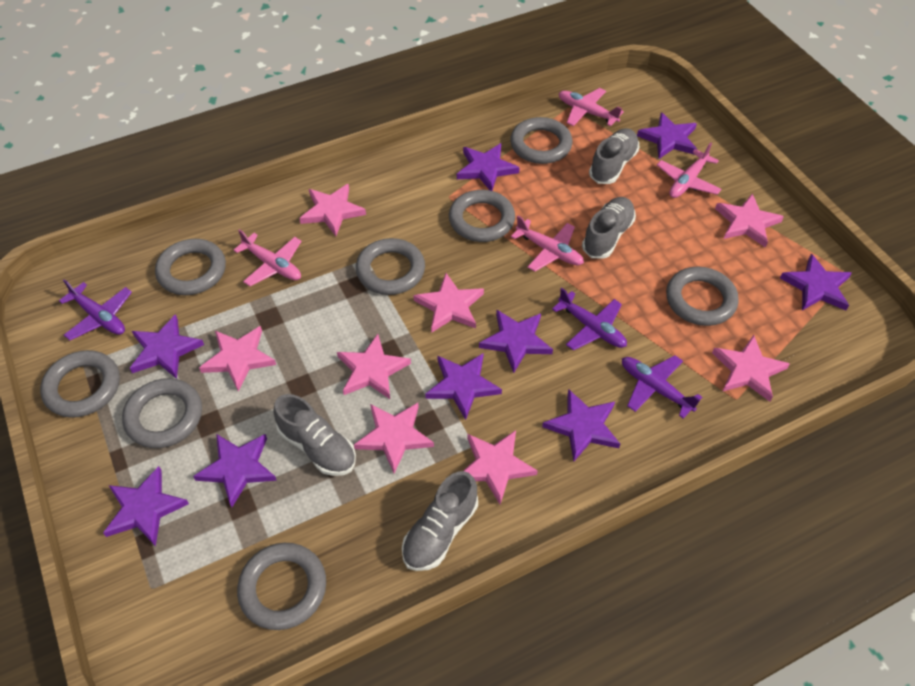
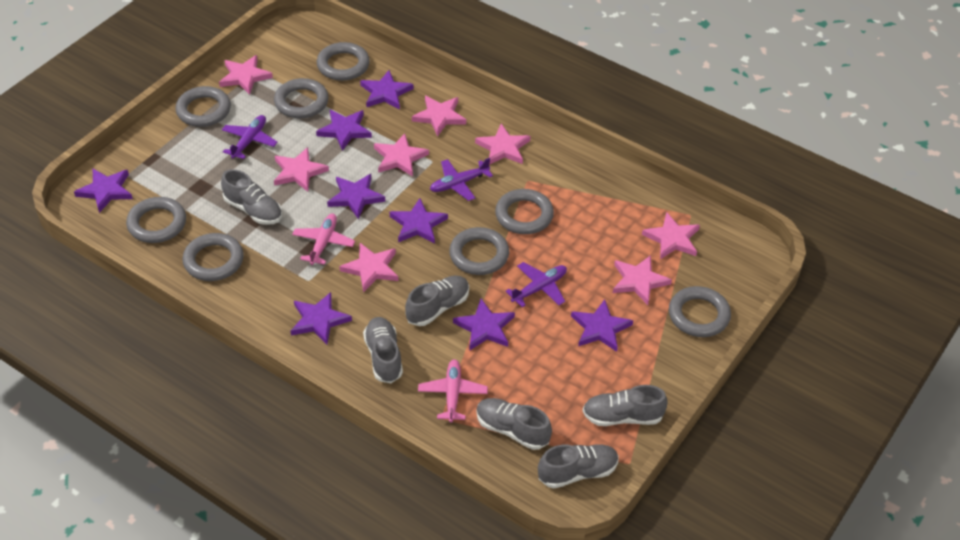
grey shoe: [273,394,356,476] [402,471,478,571] [582,197,636,259] [589,128,639,184] = 4 -> [221,169,282,225] [363,317,403,383] [405,275,469,326] [476,398,552,450] [538,444,619,488] [583,385,668,426] = 6
pink plane: [234,229,301,286] [511,216,584,271] [559,88,624,126] [657,143,721,198] = 4 -> [292,214,355,265] [418,359,488,423] = 2
purple star: [103,466,189,546] [129,314,204,379] [193,434,277,507] [425,353,502,420] [457,143,520,191] [479,310,553,373] [542,389,620,461] [637,112,697,159] [780,254,852,310] = 9 -> [74,169,133,213] [290,292,352,345] [316,110,372,151] [327,174,385,219] [360,70,414,110] [390,198,448,244] [453,299,515,351] [571,299,633,352] = 8

